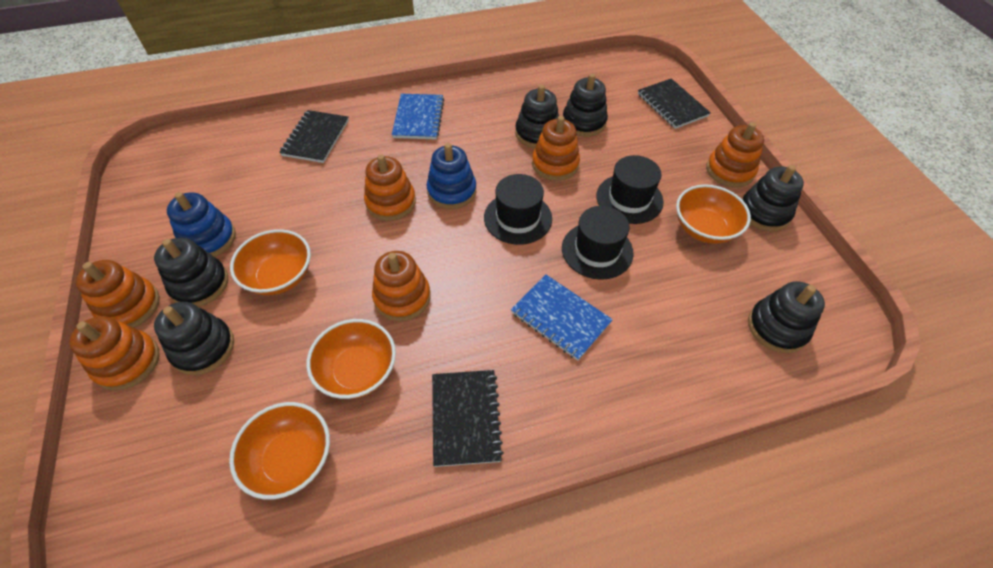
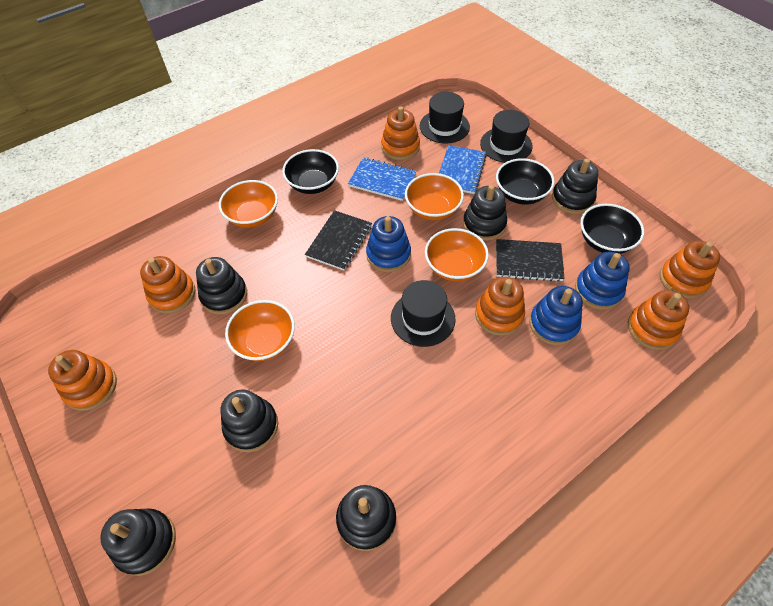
black bowl: none = 0 -> [282,149,339,194] [496,158,554,205] [580,204,644,254] = 3
black notebook: [279,110,349,163] [432,370,504,467] [638,78,711,129] = 3 -> [305,210,372,271] [496,239,565,282] = 2
blue stacking toy: [167,192,236,257] [426,143,476,209] = 2 -> [366,216,411,272] [529,286,583,345] [575,252,630,310] = 3

